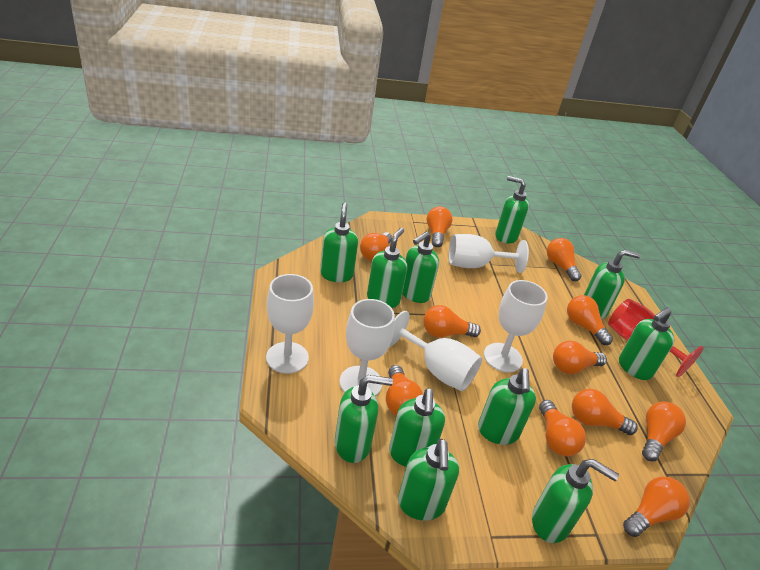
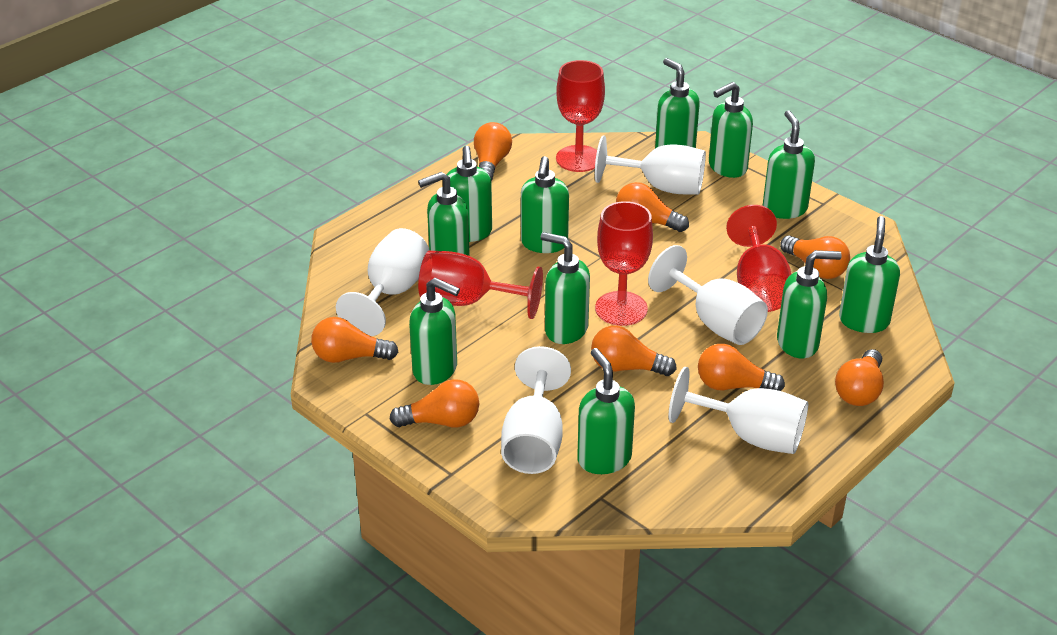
orange light bulb: [360,232,392,261] [386,365,423,416] [423,305,481,338] [427,206,452,247] [539,400,586,457] [547,238,582,281] [553,341,607,374] [567,295,613,345] [572,389,638,435] [623,477,690,537] [642,401,686,461] = 11 -> [311,317,398,363] [389,379,479,427] [474,122,512,181] [591,326,677,376] [616,182,689,232] [698,344,785,391] [780,235,850,279] [835,349,884,406] = 8
red goblet: [608,299,704,377] = 1 -> [418,251,543,319] [556,60,605,172] [595,201,653,326] [726,205,791,312] = 4

